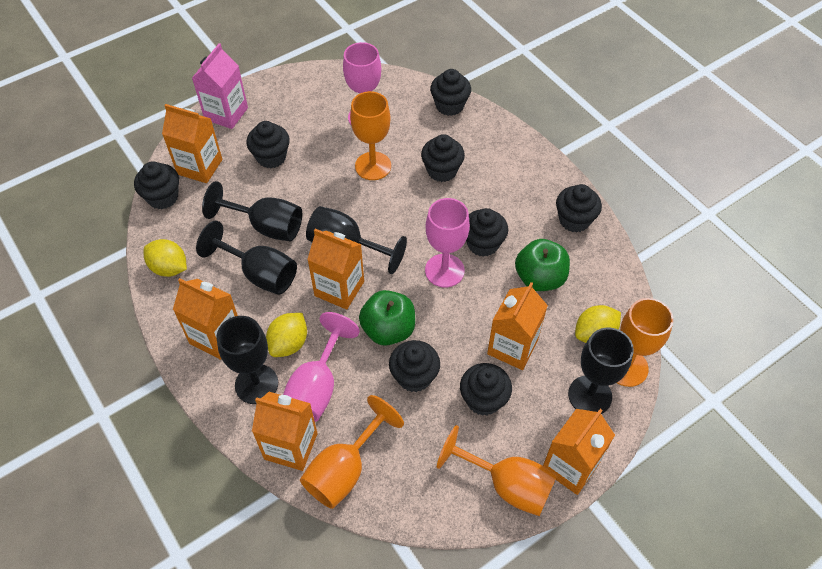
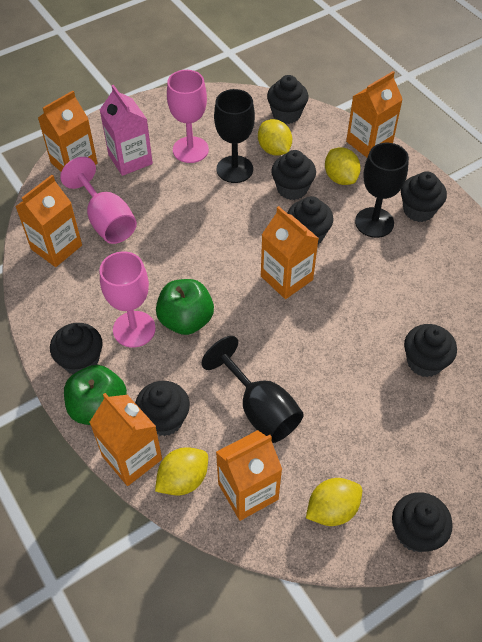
black goblet: [196,221,297,295] [202,181,302,241] [216,316,278,404] [306,206,407,274] [568,327,634,414] = 5 -> [201,336,304,443] [214,89,255,183] [355,143,409,238] = 3
orange goblet: [300,395,404,509] [350,91,391,180] [437,425,557,516] [617,298,673,387] = 4 -> none = 0
yellow lemon: [143,239,187,277] [266,313,307,357] [575,305,621,343] = 3 -> [155,447,208,495] [258,119,292,156] [306,478,362,526] [325,147,361,185] = 4

